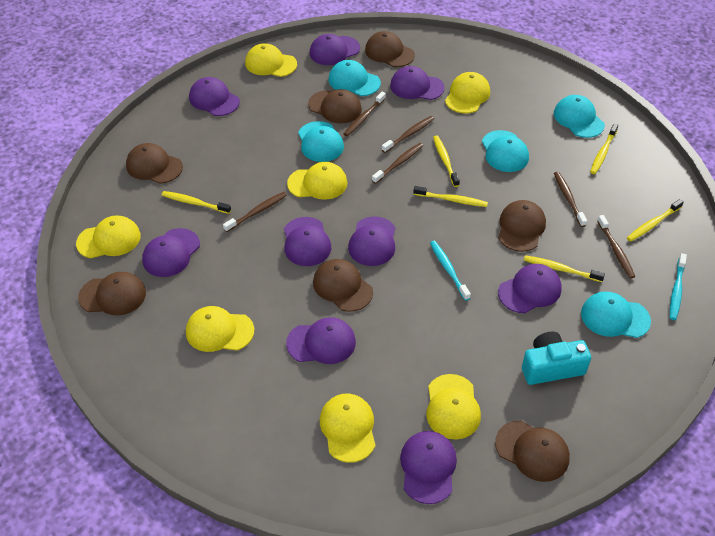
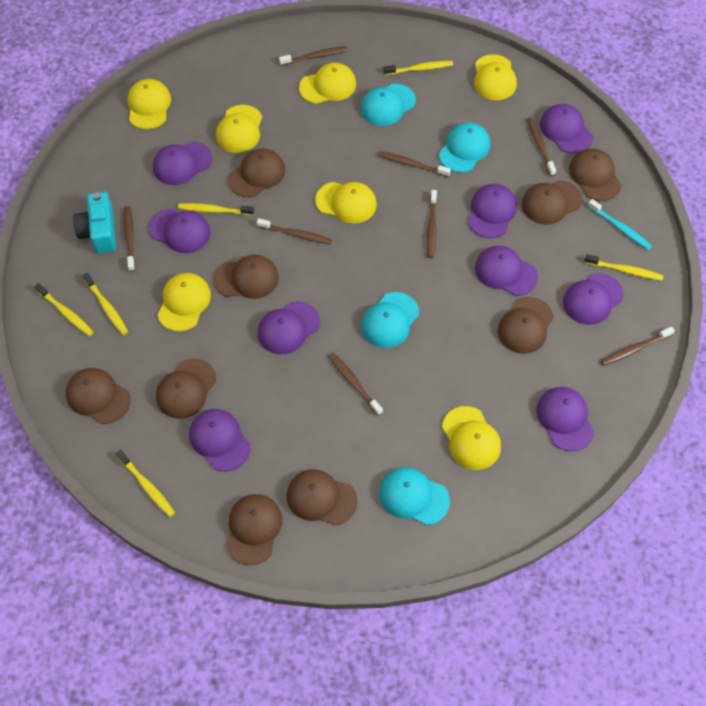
brown cap: [78,272,146,316] [126,143,183,184] [308,89,362,124] [313,259,373,312] [365,31,415,67] [495,421,570,482] [498,200,546,252] = 7 -> [66,368,131,424] [156,358,216,419] [214,255,279,299] [227,494,282,565] [228,148,285,198] [287,469,357,525] [498,297,554,354] [522,180,582,225] [569,148,621,201] = 9
brown toothbrush: [223,192,287,232] [344,92,386,136] [372,143,423,184] [382,116,434,153] [554,172,587,227] [597,215,635,279] = 6 -> [123,206,135,272] [257,218,332,244] [279,46,348,66] [328,352,383,416] [379,151,451,177] [427,190,437,258] [527,117,556,176] [601,327,675,366] = 8
turquoise cap: [298,121,344,162] [328,60,381,96] [482,130,529,172] [554,95,605,138] [581,291,651,338] = 5 -> [361,84,416,126] [361,292,419,348] [379,467,450,525] [439,122,490,173] = 4
turquoise toothbrush: [430,241,471,301] [670,253,687,320] = 2 -> [588,199,652,250] = 1

